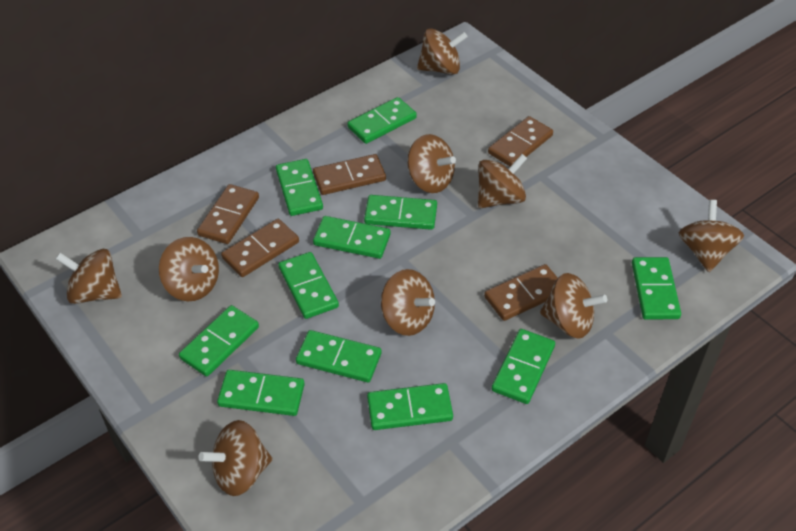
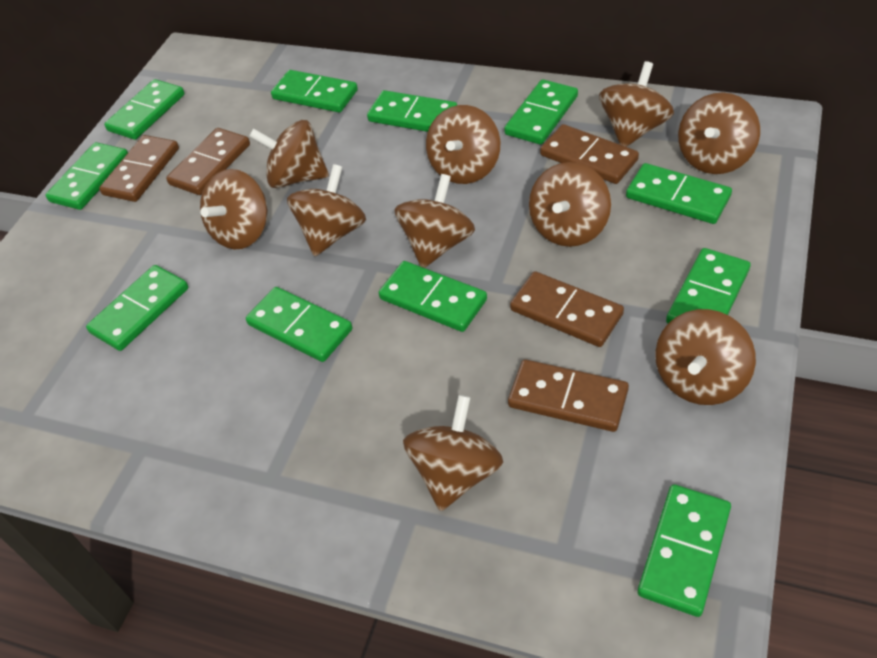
brown spinning top: [56,249,122,304] [159,237,219,301] [199,420,272,496] [381,269,435,336] [407,134,456,193] [417,28,468,75] [478,154,527,208] [540,273,607,339] [679,200,744,272] = 9 -> [200,169,268,249] [249,120,329,188] [287,164,366,256] [394,174,475,268] [403,395,503,511] [426,105,500,184] [529,162,611,247] [599,61,674,147] [655,309,756,405] [678,92,760,174] = 10

